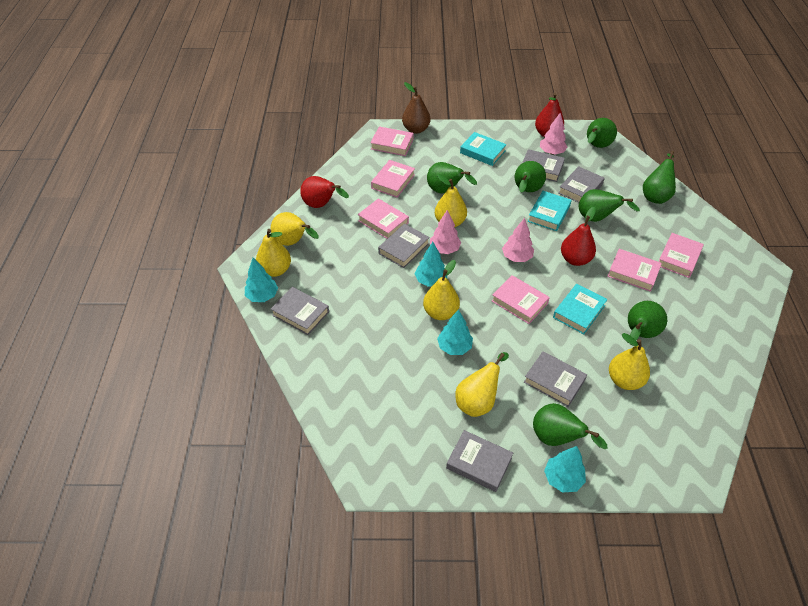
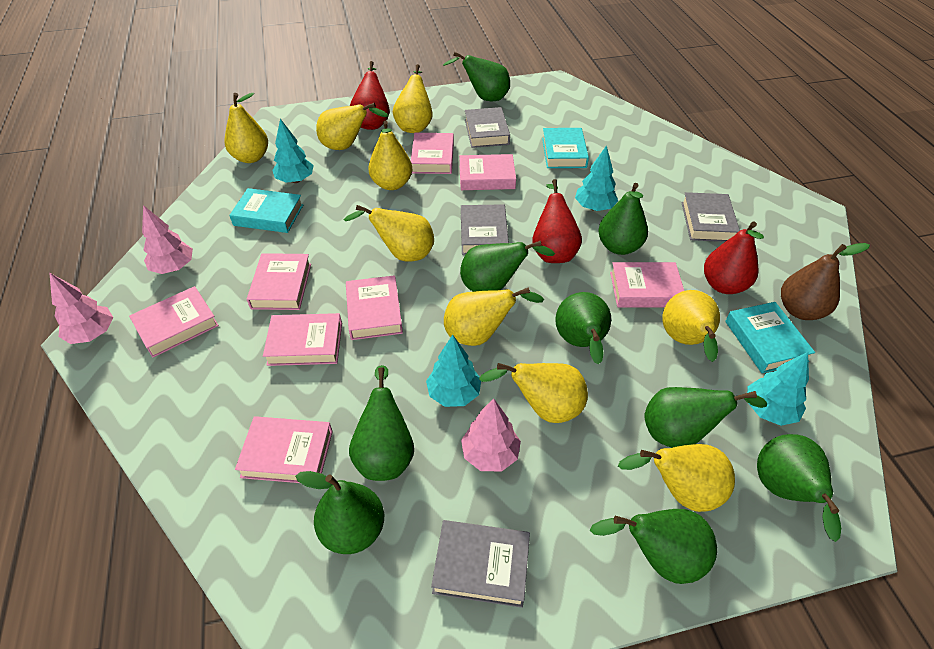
green pear: [427,162,477,194] [515,161,546,193] [533,403,607,449] [579,189,640,222] [587,118,617,148] [628,301,667,340] [643,151,676,204] = 7 -> [296,471,384,554] [349,365,414,481] [443,52,510,101] [460,241,555,292] [555,292,611,364] [590,509,717,584] [598,183,648,255] [644,387,768,448] [757,434,841,542] = 9
grey book: [271,287,329,335] [378,224,430,268] [446,430,513,492] [522,149,565,182] [524,351,587,407] [559,166,605,203] = 6 -> [431,520,530,608] [461,204,509,255] [465,107,510,148] [681,192,740,242] = 4
pink book: [358,198,409,239] [370,126,414,156] [371,160,415,198] [492,275,550,324] [607,249,662,292] [659,233,704,278] = 6 -> [129,286,219,358] [235,416,333,483] [247,253,311,310] [263,313,342,366] [346,275,403,340] [411,133,454,174] [459,154,516,190] [610,262,684,307] = 8
yellow pear: [256,229,291,277] [271,212,319,246] [423,260,460,320] [435,174,467,227] [455,352,509,417] [609,333,650,390] = 6 -> [225,93,268,163] [316,103,388,150] [343,205,434,261] [368,120,413,190] [393,64,433,133] [444,287,544,346] [479,363,588,423] [618,444,735,512] [662,290,720,362] = 9

